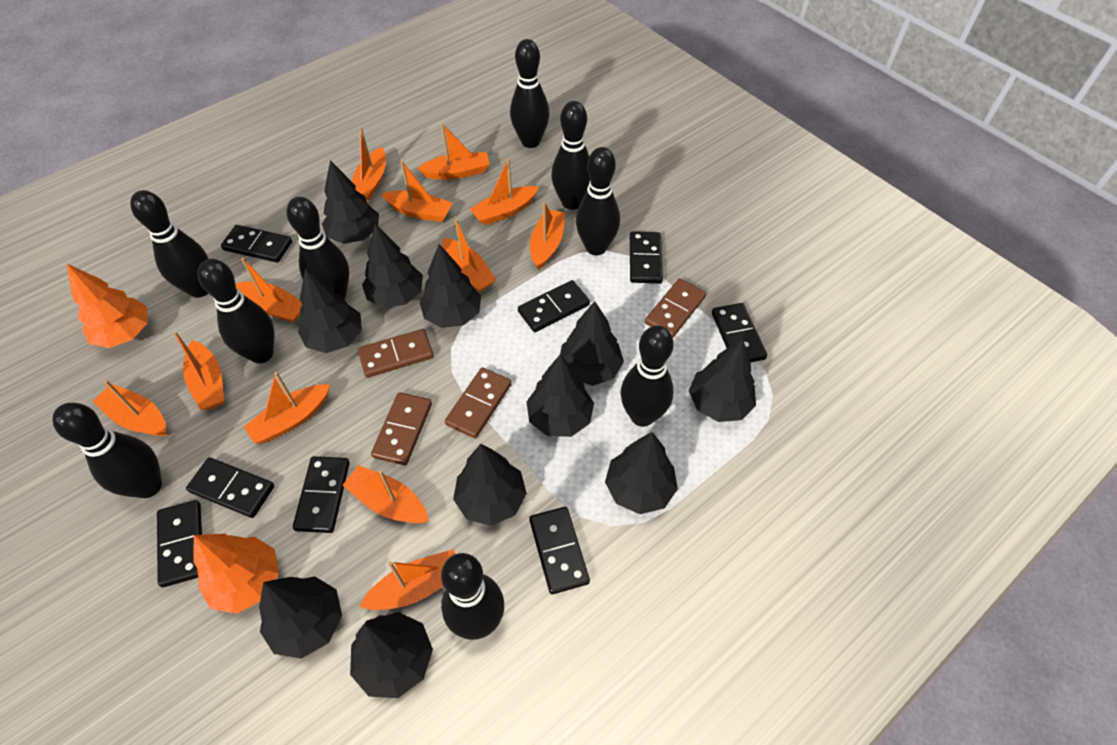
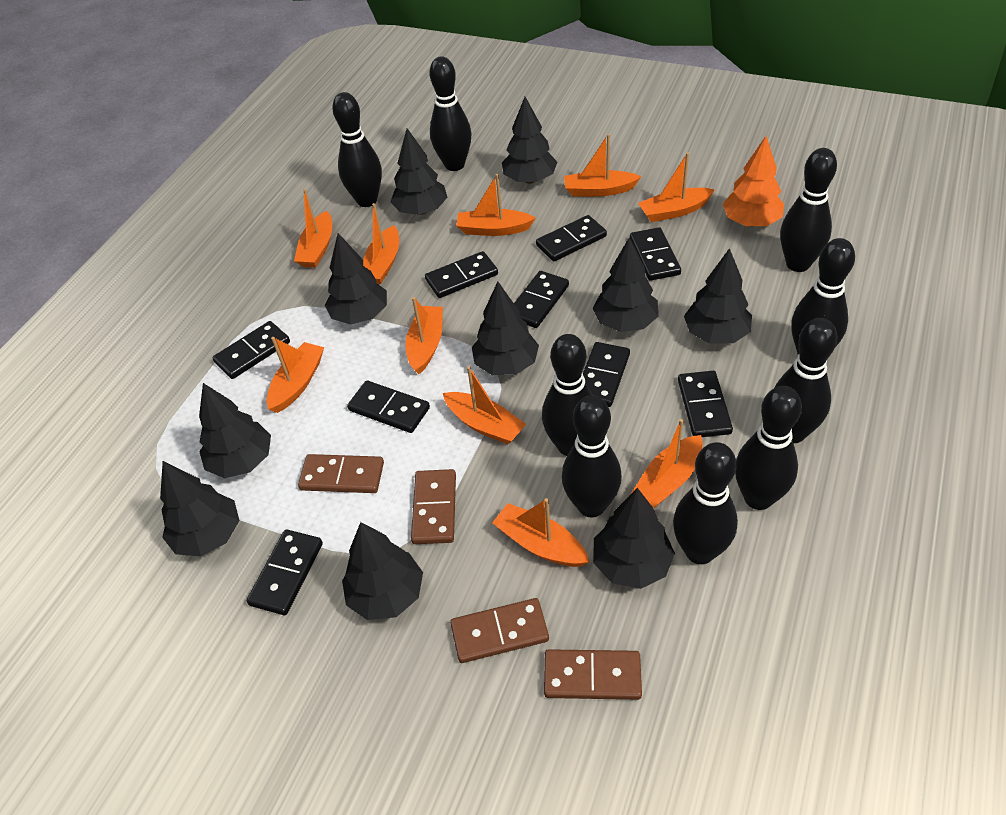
black domino: [157,500,202,587] [186,457,274,518] [221,225,292,263] [293,456,350,533] [518,280,590,332] [529,507,590,594] [630,231,663,284] [712,303,767,362] = 8 -> [212,321,290,379] [247,529,323,615] [347,381,430,433] [425,251,498,298] [514,271,569,328] [536,215,607,261] [583,342,630,407] [630,227,681,281] [678,371,733,437] = 9
black tree: [259,576,342,659] [298,269,362,353] [322,160,379,244] [350,612,433,698] [362,224,423,308] [420,244,481,328] [453,444,527,526] [526,354,594,437] [560,301,624,386] [605,432,678,514] [689,339,756,422] = 11 -> [160,461,240,556] [199,383,271,478] [325,233,387,325] [342,522,423,620] [391,128,447,215] [472,282,539,375] [502,97,557,184] [593,238,658,332] [593,488,675,589] [684,248,752,344] = 10
orange boat: [93,380,167,436] [173,332,224,410] [235,258,302,323] [244,372,330,444] [343,465,429,523] [352,127,386,201] [359,549,455,610] [381,161,453,222] [417,123,490,180] [442,219,497,292] [470,159,539,225] [530,201,565,270] = 12 -> [267,337,324,413] [294,189,332,268] [363,203,399,284] [405,297,443,374] [443,366,526,444] [456,174,536,236] [492,498,590,567] [564,134,641,197] [631,419,703,508] [638,152,715,222] = 10
orange tree: [66,263,147,348] [193,534,279,614] = 2 -> [723,136,784,227] = 1

